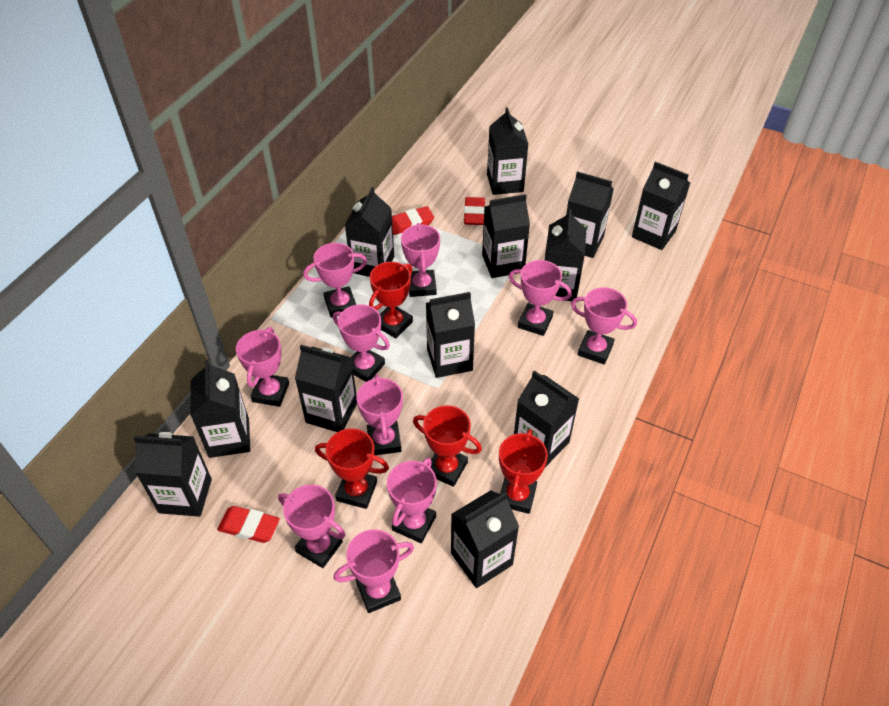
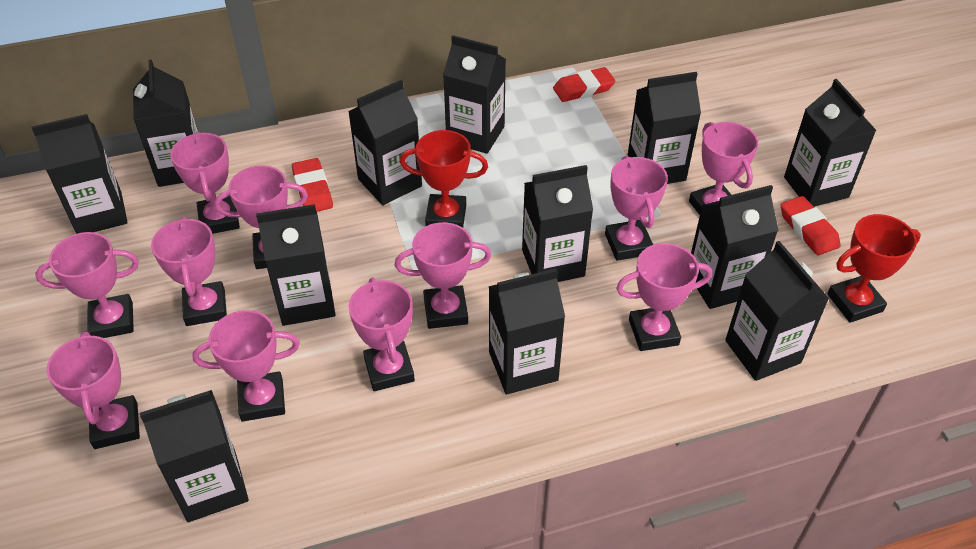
pink trophy: [236,327,289,407] [278,485,346,568] [303,243,367,318] [333,304,390,382] [334,529,414,613] [356,374,403,455] [387,458,437,543] [401,223,440,297] [509,260,572,336] [571,287,637,364] = 10 -> [35,232,139,338] [46,332,140,449] [151,217,227,326] [170,132,240,234] [192,310,300,422] [214,165,308,269] [349,278,415,391] [395,222,491,329] [605,156,668,261] [616,243,712,351] [689,122,758,215] = 11
red trophy: [315,428,389,509] [369,262,413,338] [413,405,482,487] [499,429,548,514] = 4 -> [400,130,488,228] [827,214,921,323] = 2

